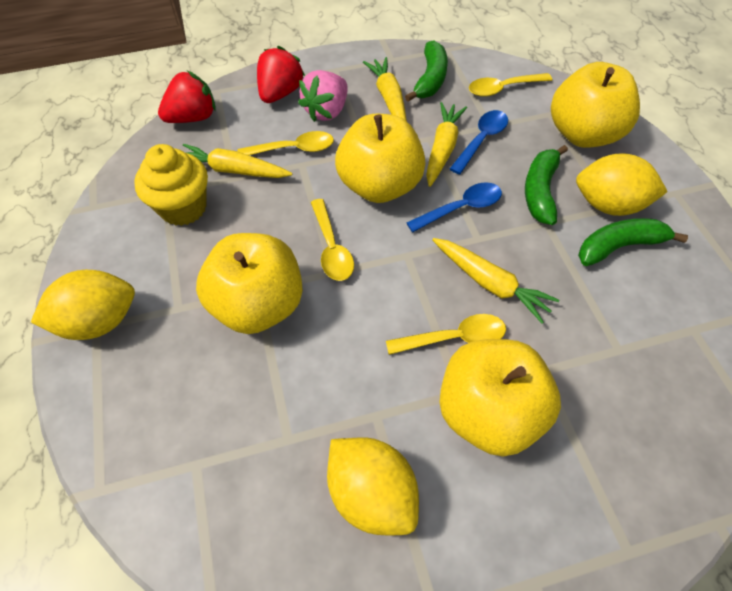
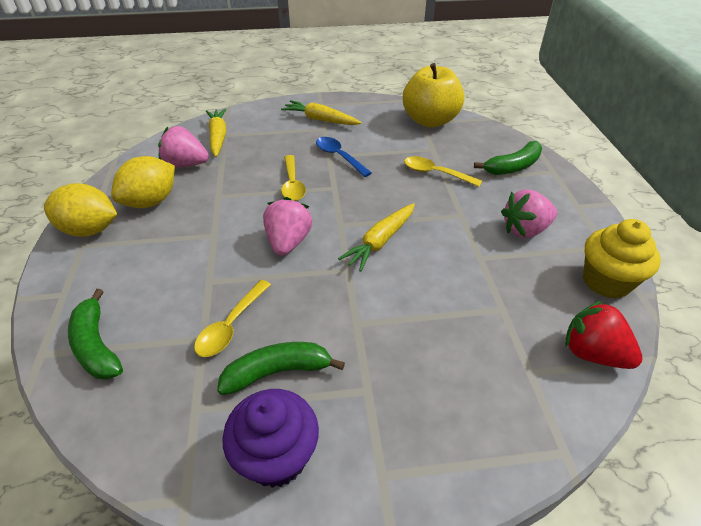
blue spoon: [406,182,502,232] [450,110,508,174] = 2 -> [316,137,372,177] = 1
pink strawberry: [298,70,348,122] = 1 -> [158,126,209,168] [263,197,312,256] [501,189,557,238] = 3
purple cupcake: none = 0 -> [222,389,319,488] = 1
red strawberry: [158,71,216,123] [257,46,305,103] = 2 -> [565,300,643,369] = 1
yellow apple: [196,233,303,334] [335,114,426,203] [439,339,561,456] [551,62,640,148] = 4 -> [403,63,464,128] = 1
yellow carrot: [183,144,292,178] [363,57,407,121] [426,102,467,187] [432,238,559,323] = 4 -> [206,109,227,157] [281,100,362,125] [338,203,415,272] = 3
yellow lemon: [31,270,135,340] [327,438,419,535] [576,153,668,216] = 3 -> [44,183,117,237] [111,156,175,208] = 2
yellow spoon: [238,131,334,155] [311,199,354,281] [386,314,506,355] [469,73,552,97] = 4 -> [194,280,271,357] [281,155,306,201] [404,156,482,187] = 3

